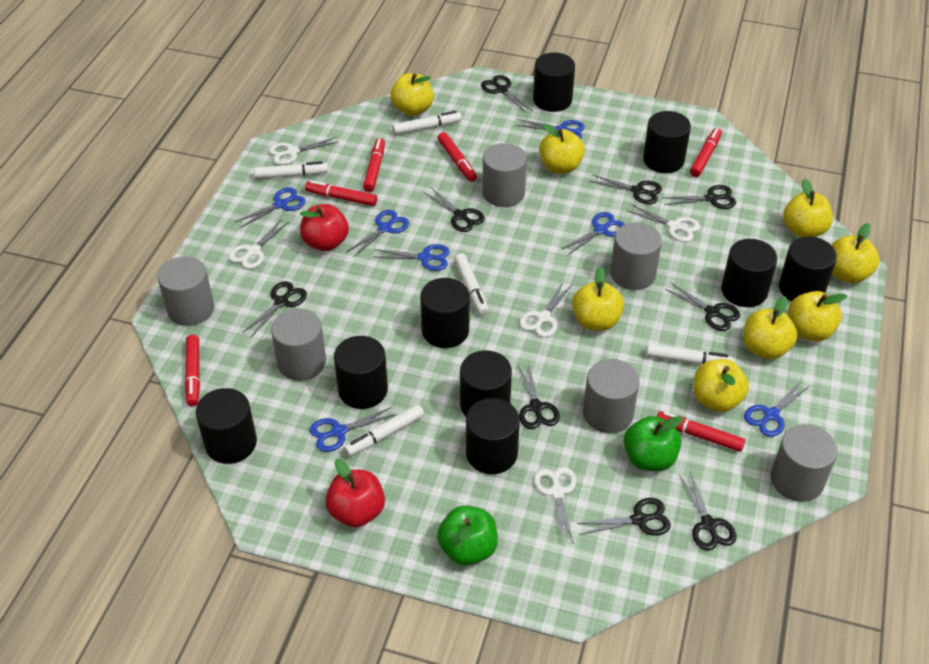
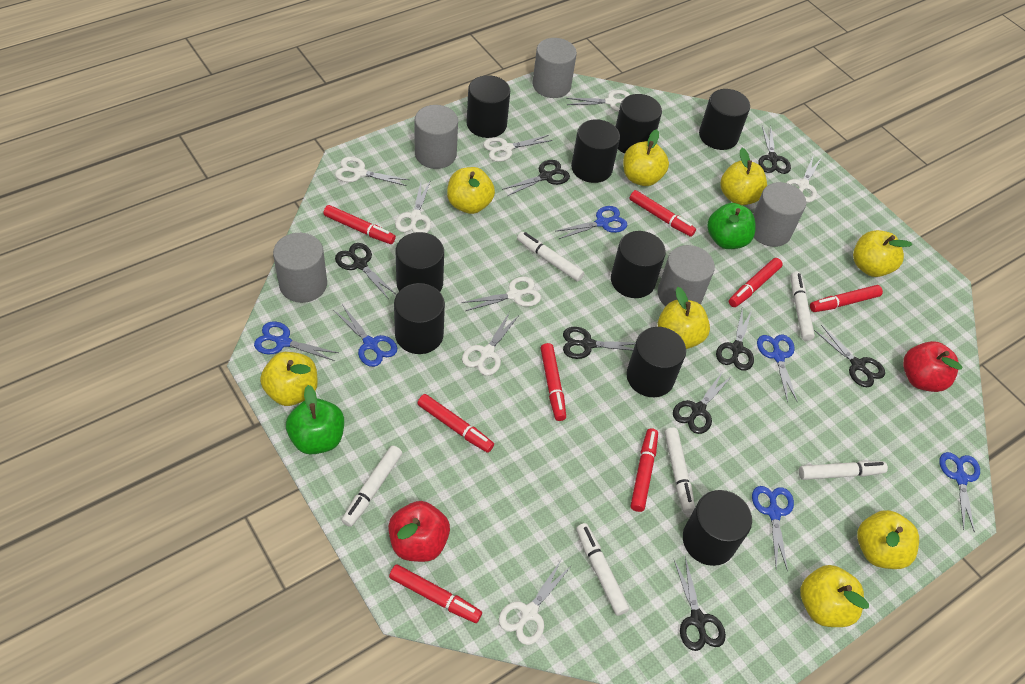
black scissors: [242,281,307,337] [424,188,485,232] [481,75,533,113] [518,363,560,429] [577,498,671,536] [589,174,662,204] [662,185,736,209] [665,283,740,331] [679,472,736,551] = 9 -> [335,243,397,298] [502,160,570,196] [563,327,635,359] [673,371,733,434] [673,557,726,651] [716,306,754,371] [759,126,791,174] [814,325,885,387] = 8
blue scissors: [235,187,306,228] [310,407,396,452] [346,210,409,257] [373,244,450,271] [516,119,585,139] [562,212,625,255] [744,381,811,437] = 7 -> [254,321,338,361] [333,305,397,367] [555,206,627,239] [752,486,794,572] [757,334,798,403] [940,452,980,533] = 6
grey cylinder: [157,256,214,326] [271,309,326,381] [482,143,527,207] [583,359,640,433] [610,222,662,290] [771,424,838,502] = 6 -> [273,233,327,303] [415,105,458,169] [532,38,577,98] [658,245,715,306] [753,182,806,247] = 5
red marker: [185,335,200,406] [305,180,377,206] [363,138,385,192] [438,132,477,182] [657,411,745,452] [690,128,722,177] = 6 -> [323,205,396,244] [389,564,482,623] [417,394,494,453] [541,343,566,421] [629,190,696,237] [631,428,658,512] [729,258,783,307] [810,285,883,312] = 8
white marker: [254,161,328,179] [344,404,424,457] [392,111,462,135] [454,253,489,316] [646,344,733,364] = 5 -> [342,445,402,527] [517,232,584,282] [576,523,629,616] [664,427,695,513] [791,272,815,341] [799,461,888,480] = 6
white scissors: [229,219,289,269] [269,137,338,165] [520,282,572,337] [534,467,576,544] [628,204,700,242] = 5 -> [335,157,409,186] [395,180,431,233] [462,276,541,311] [462,312,518,376] [483,135,553,162] [499,560,572,645] [566,90,630,112] [786,154,821,202] = 8

